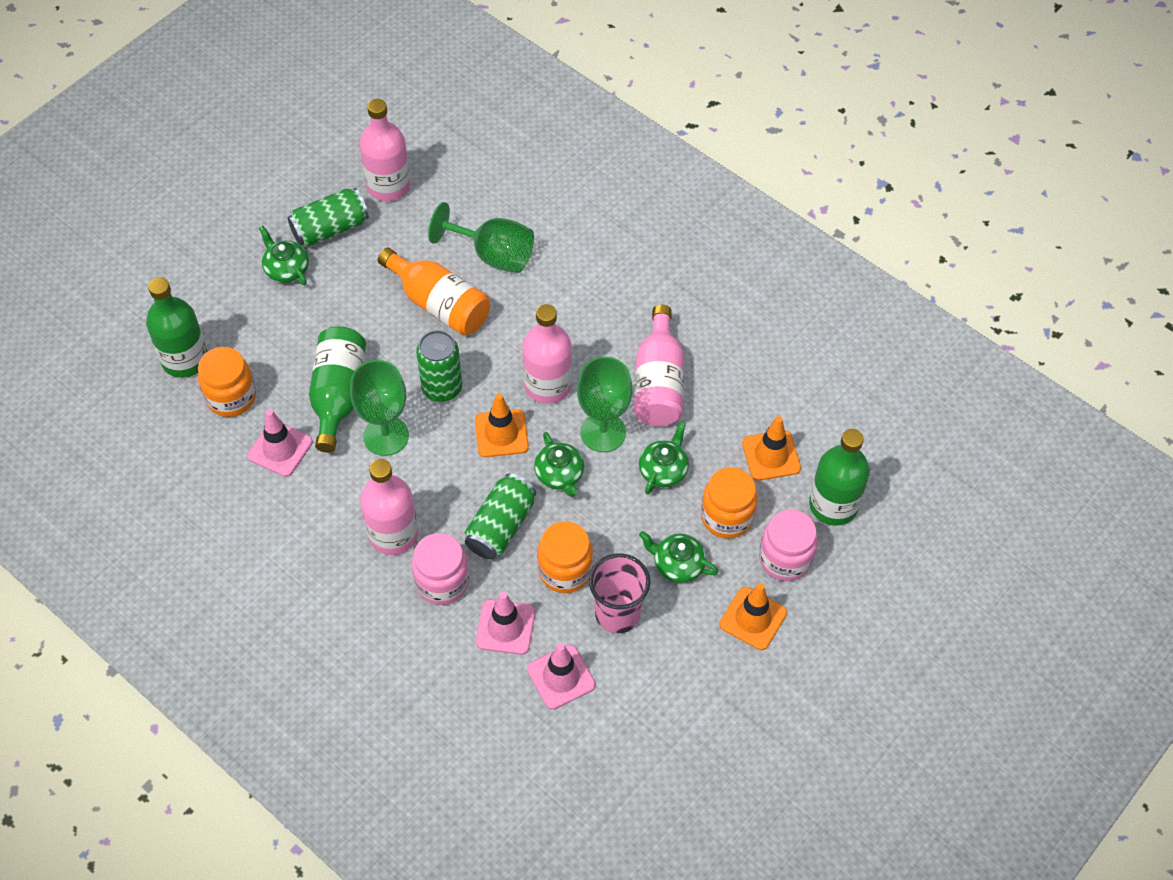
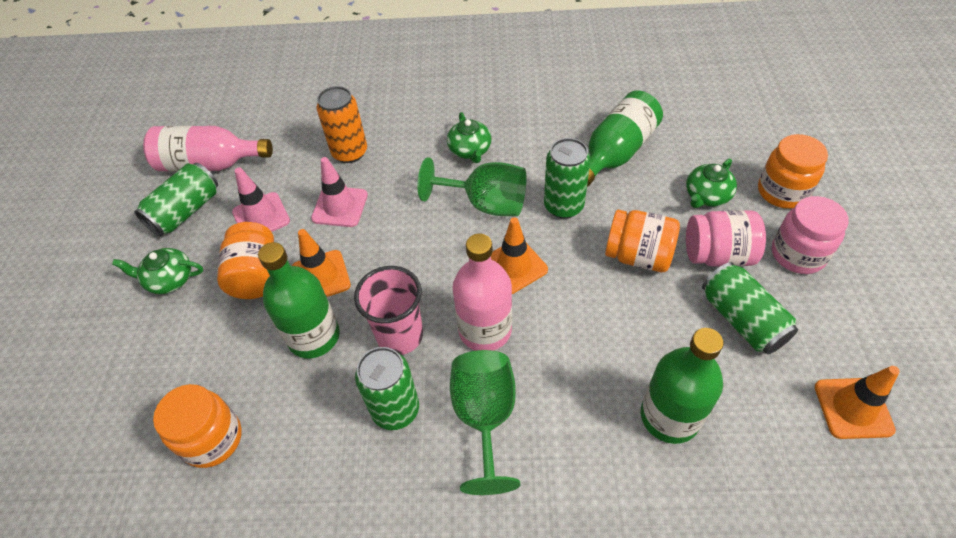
green can: [288,188,369,247] [416,330,462,402] [465,473,536,560] = 3 -> [134,163,218,237] [355,347,419,430] [544,138,590,219] [702,262,798,354] = 4
green goblet: [350,360,409,456] [428,202,534,273] [577,357,632,452] = 3 -> [418,157,526,216] [450,350,520,495] = 2
green teapot: [259,226,309,285] [534,432,584,497] [639,422,689,495] [639,531,718,583] = 4 -> [112,248,203,294] [447,112,491,163] [686,159,737,208] = 3
orange bottle: [378,248,490,336] = 1 -> none = 0
orange can: none = 0 -> [316,86,367,163] = 1
orange jar: [198,347,256,417] [537,521,593,593] [701,467,758,539] = 3 -> [153,384,242,468] [217,222,274,299] [605,210,680,272] [758,134,828,209] = 4
pink bottle: [359,99,411,201] [360,459,418,555] [522,304,572,404] [634,305,684,426] = 4 -> [143,126,273,171] [452,234,512,351] = 2
pink traffic cone: [247,409,313,477] [476,592,535,655] [527,643,596,710] = 3 -> [232,167,290,232] [311,157,368,227] = 2

